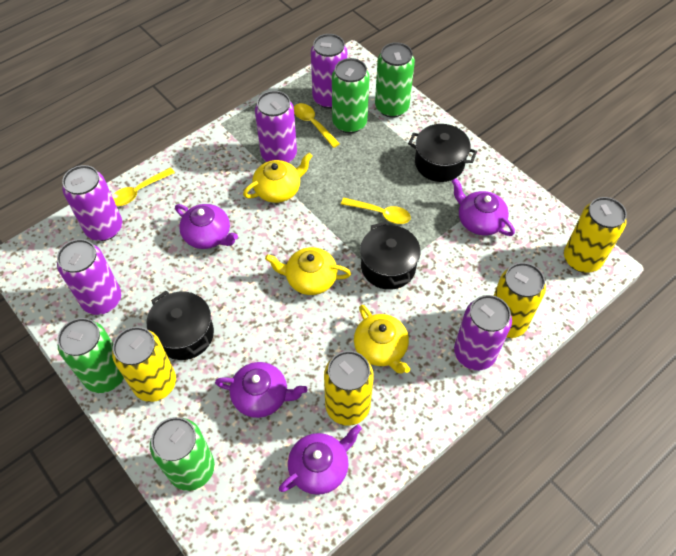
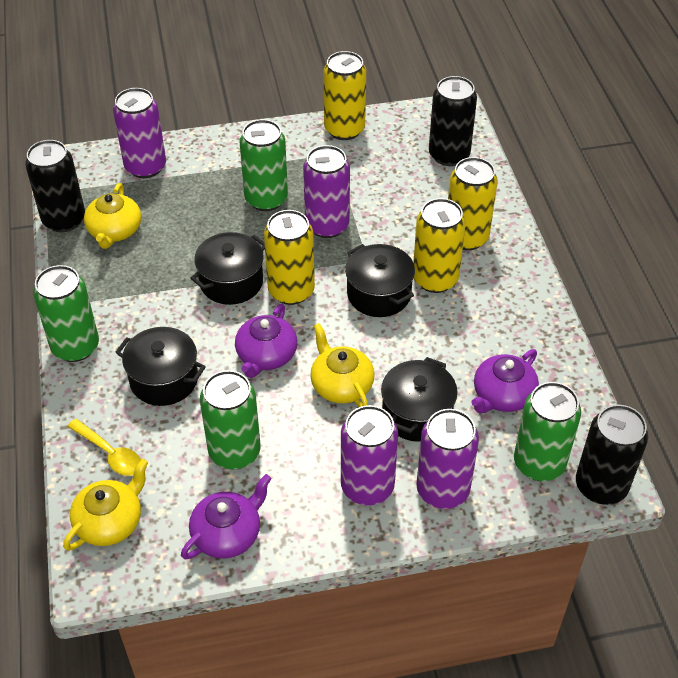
black can: none = 0 -> [25,140,85,232] [429,76,477,166] [576,405,648,505] = 3
black pot: [146,291,214,360] [360,222,421,290] [408,124,477,182] = 3 -> [115,327,206,406] [190,232,265,305] [345,244,415,317] [381,357,458,442] = 4
purple can: [57,239,121,315] [62,165,122,241] [255,91,297,163] [311,34,347,109] [454,295,512,370] = 5 -> [113,88,166,178] [303,145,350,238] [341,405,398,505] [416,409,479,509] = 4
purple teapot: [175,204,238,249] [215,362,308,418] [279,424,362,495] [452,178,515,236] = 4 -> [181,474,272,559] [235,304,297,378] [471,349,539,413] = 3
yellow spoon: [112,167,175,206] [294,103,340,148] [341,198,411,224] = 3 -> [67,419,141,476] = 1

